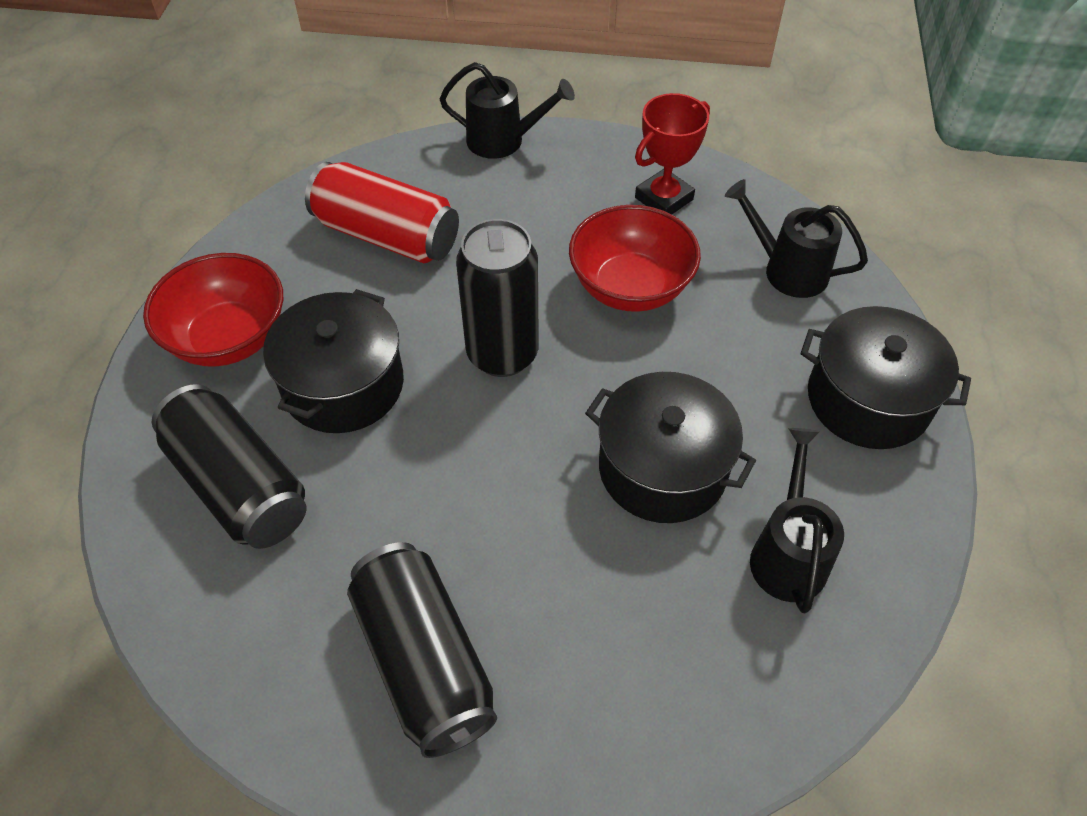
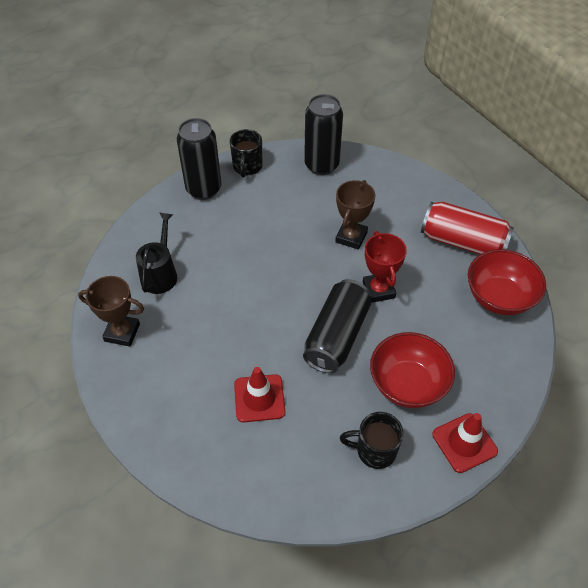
black mug: none = 0 -> [230,129,262,177] [340,412,404,469] = 2
black pot: [263,289,404,433] [585,372,756,523] [801,306,971,449] = 3 -> none = 0
black watering can: [440,62,575,159] [725,179,868,298] [750,428,844,613] = 3 -> [136,212,177,294] = 1
brown trophy: none = 0 -> [78,276,144,347] [335,180,375,250] = 2
red traffic cone: none = 0 -> [234,367,285,422] [432,413,498,473] = 2

